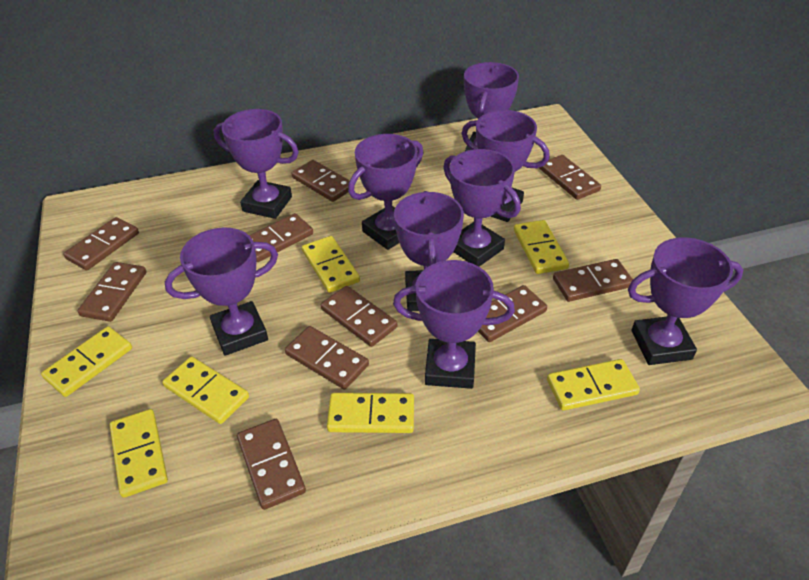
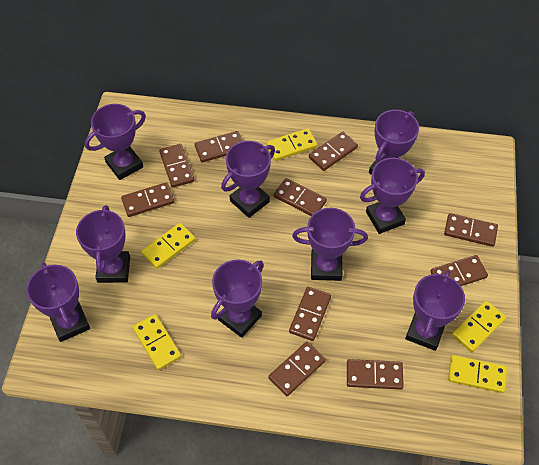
yellow domino: [41,326,132,397] [110,409,168,498] [162,356,249,424] [302,236,360,293] [327,393,414,433] [514,220,569,274] [547,359,640,411] = 7 -> [133,314,181,370] [141,223,196,269] [266,128,317,161] [448,355,507,393] [452,301,506,352] = 5

